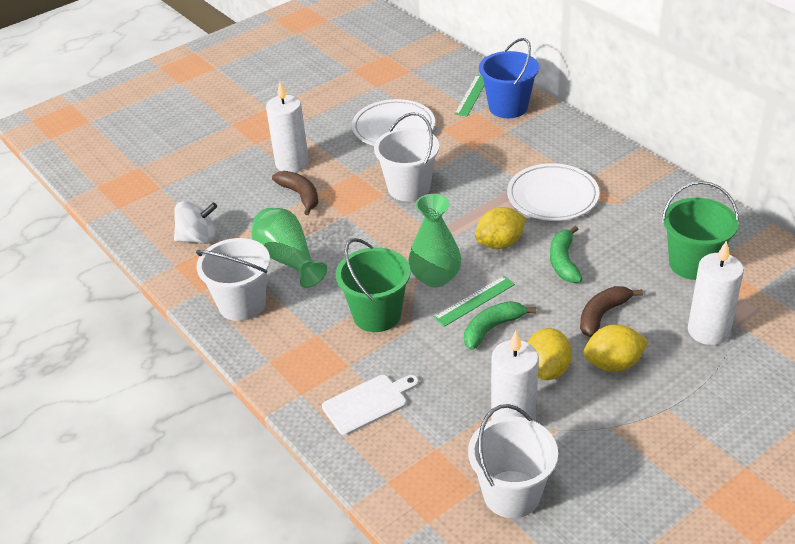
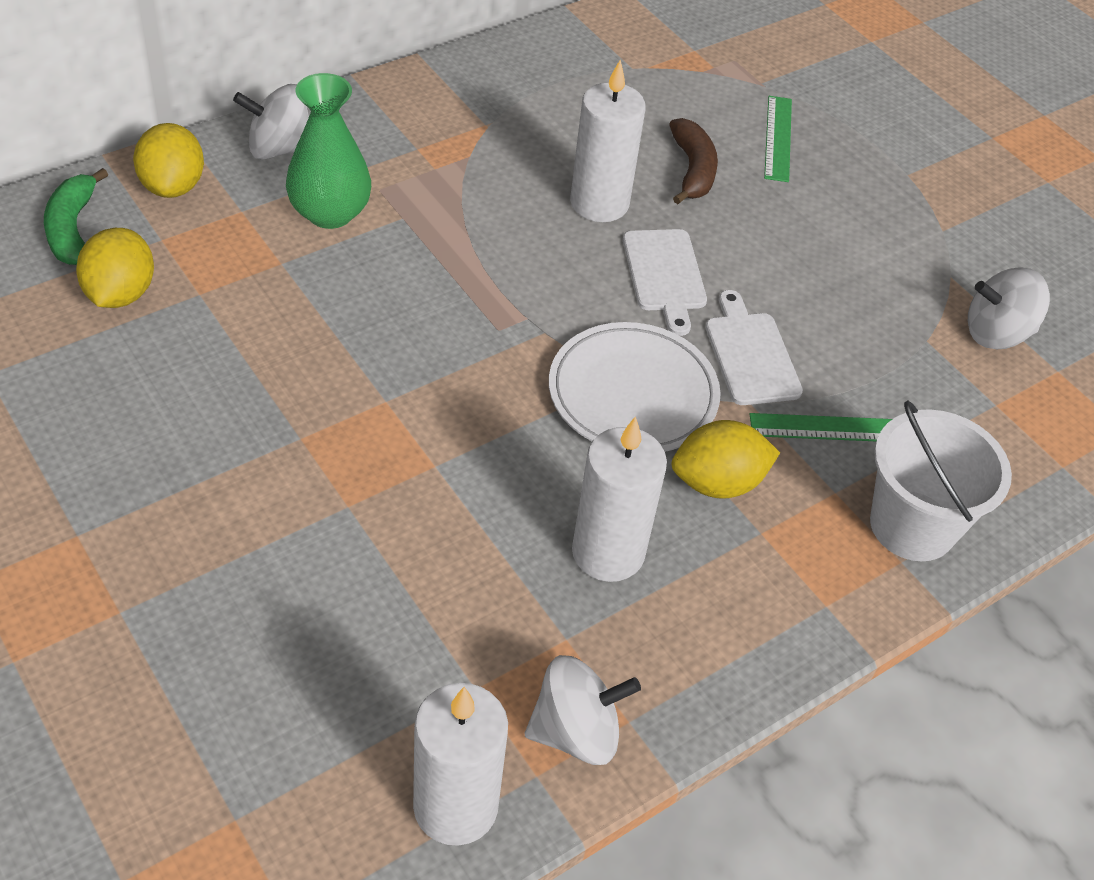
blue bucket: [479,38,539,118] = 1 -> none = 0
brown banana: [272,171,319,215] [580,286,643,338] = 2 -> [669,118,718,204] = 1
green banana: [464,301,536,350] [550,226,583,283] = 2 -> [44,168,108,265] = 1
green bucket: [336,238,411,332] [662,181,739,280] = 2 -> none = 0
green vase: [251,208,327,288] [409,194,461,287] = 2 -> [286,73,371,229] = 1
white bucket: [196,238,270,321] [374,112,439,201] [468,404,558,518] = 3 -> [870,401,1012,561] = 1
white cutting board: [322,375,419,435] = 1 -> [623,229,707,336] [705,290,803,405] = 2
white plate: [352,99,435,146] [507,163,600,221] = 2 -> [549,322,721,452] = 1
white spinning top: [174,201,217,244] = 1 -> [233,84,309,160] [525,655,641,765] [968,268,1050,349] = 3

